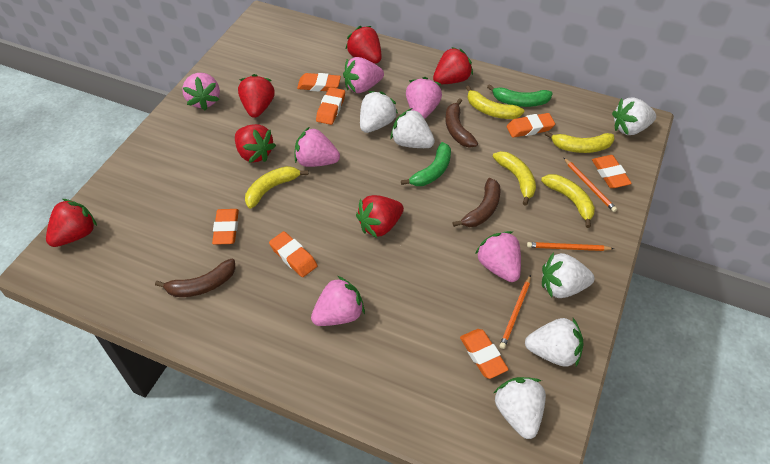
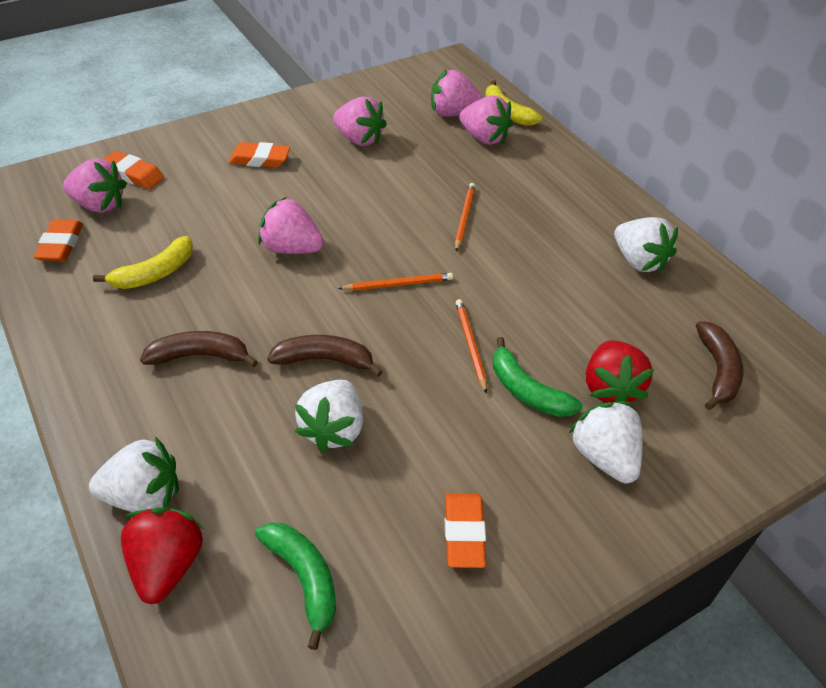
orange eraser: [212,209,239,245] [269,231,317,277] [297,73,341,92] [316,87,345,125] [460,329,509,379] [507,113,555,138] [592,155,632,188] = 7 -> [33,220,83,261] [103,151,164,189] [229,142,290,168] [445,493,486,568] = 4
pink strawberry: [182,73,220,111] [295,127,340,167] [311,276,365,326] [343,57,384,93] [406,77,442,119] [475,231,521,282] = 6 -> [63,158,127,213] [258,197,324,254] [333,96,387,146] [431,70,483,117] [459,96,513,145] = 5
red strawberry: [46,199,97,247] [235,124,276,163] [238,74,275,118] [346,26,382,64] [356,195,404,238] [433,47,473,84] = 6 -> [121,507,204,604] [586,340,654,403] = 2
white strawberry: [360,91,398,133] [390,108,435,148] [494,377,546,439] [525,318,584,366] [542,252,595,298] [612,97,656,135] = 6 -> [89,437,179,512] [295,380,363,452] [569,401,643,483] [614,217,678,274] = 4
yellow banana: [245,166,308,209] [466,85,524,119] [493,151,536,206] [541,174,595,228] [545,131,614,153] = 5 -> [93,236,193,289] [485,80,542,126] = 2

